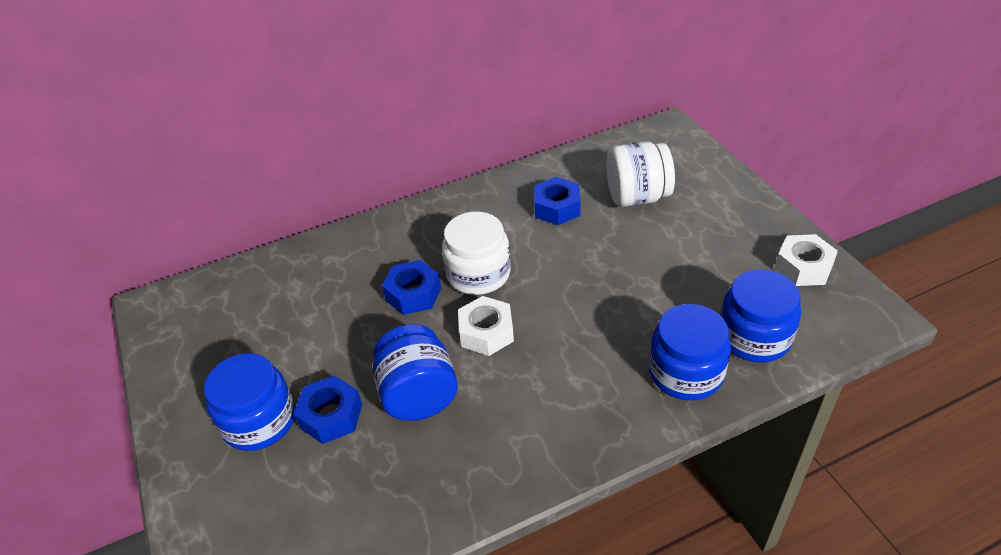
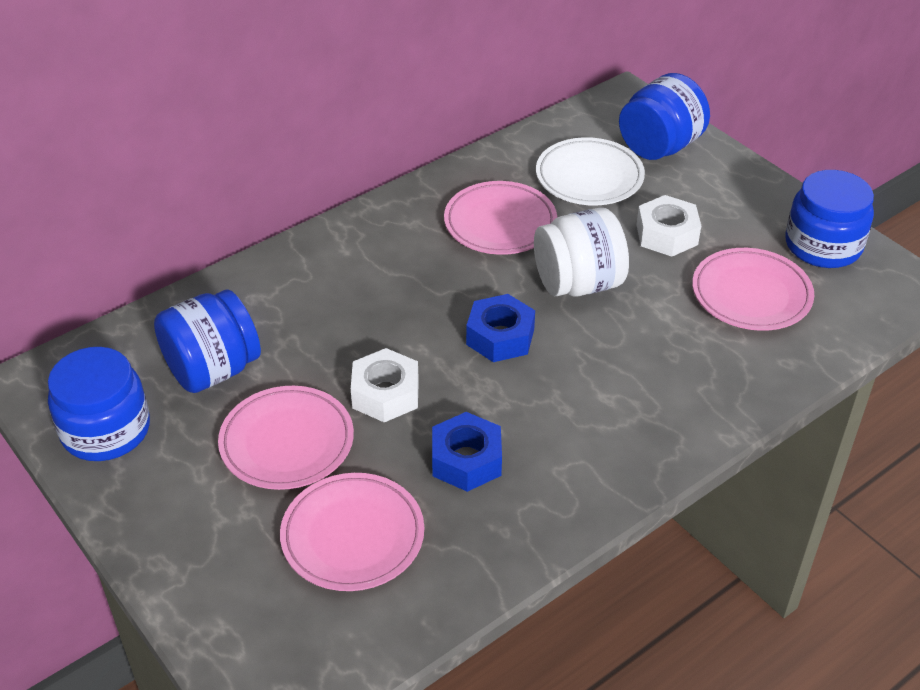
blue nut: [294,375,362,444] [382,260,441,315] [534,177,580,225] = 3 -> [432,412,502,492] [466,294,535,362] = 2
pink plate: none = 0 -> [218,386,354,490] [280,473,424,591] [444,181,557,255] [692,248,814,331] = 4
white jar: [442,212,511,295] [606,141,675,207] = 2 -> [534,208,629,296] = 1
white plate: none = 0 -> [536,137,645,205] = 1

